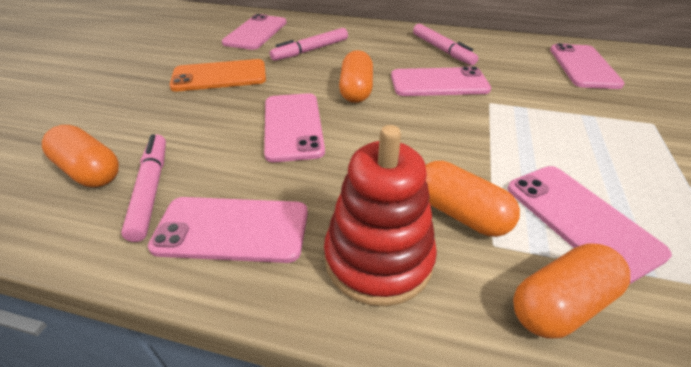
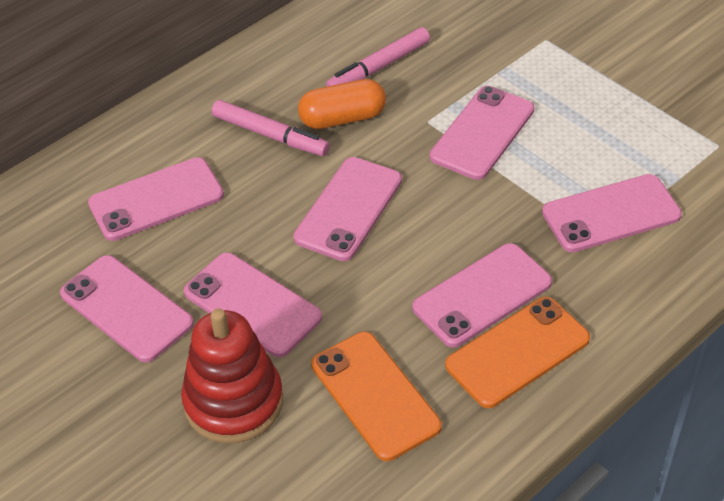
orange capsule: [42,125,119,187] [339,50,373,103] [425,161,520,237] [513,243,630,338] = 4 -> [298,79,386,129] = 1
orange phone: [170,59,266,91] = 1 -> [311,332,442,461] [445,297,590,408] = 2
pink marker: [121,134,166,242] [270,28,348,61] [413,24,478,65] = 3 -> [212,100,330,156] [326,27,430,87] = 2
pink phone: [148,197,308,263] [222,14,287,50] [264,93,325,162] [391,66,491,96] [507,166,672,284] [550,43,625,89] = 6 -> [60,255,194,363] [88,157,224,241] [184,253,322,357] [293,157,402,261] [412,243,552,347] [430,86,535,180] [542,174,682,252] = 7

